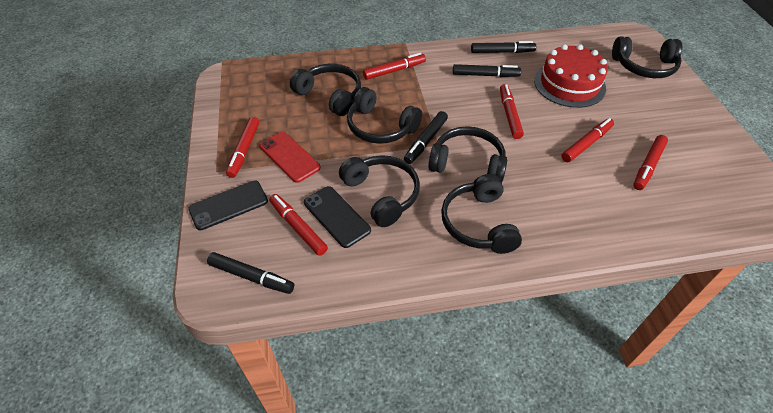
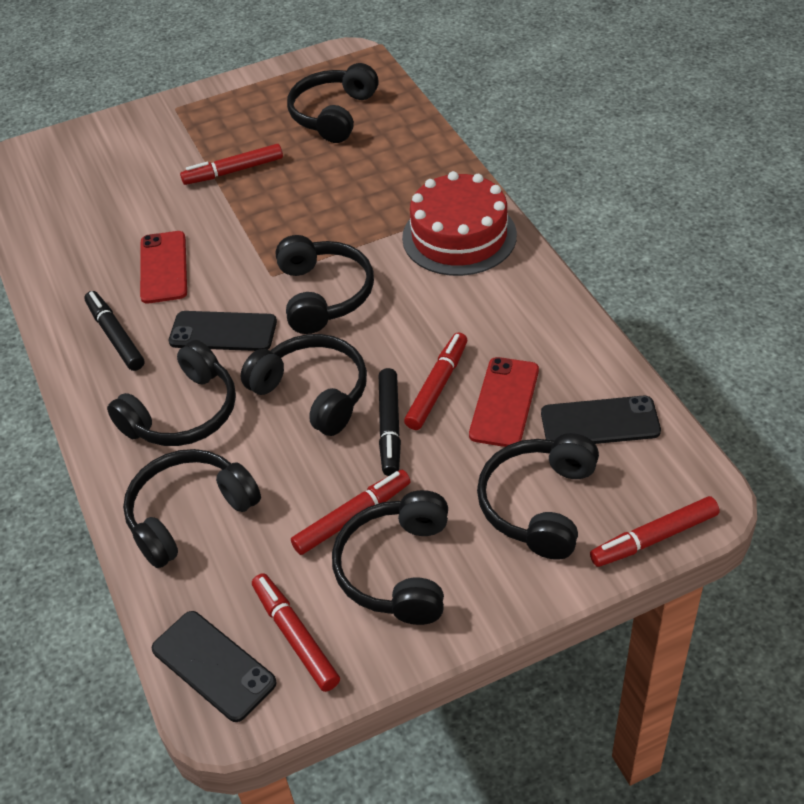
black headphones: [290,64,361,116] [339,155,420,227] [347,87,422,144] [428,126,507,182] [441,174,522,254] [612,37,682,78] = 6 -> [107,340,236,446] [123,449,261,568] [241,334,367,436] [276,235,374,334] [287,63,379,143] [332,490,448,625] [477,433,599,560] = 7
black marker: [207,252,294,294] [404,111,448,164] [453,64,521,77] [471,41,536,53] = 4 -> [85,291,144,371] [379,368,401,476] = 2
black phone: [188,180,268,230] [304,186,371,248] = 2 -> [151,611,277,722] [169,311,277,351] [541,396,661,444] = 3
red marker: [226,117,259,178] [269,194,328,256] [363,53,426,80] [500,84,524,139] [561,118,614,162] [633,135,668,190] = 6 -> [180,144,283,185] [252,573,340,692] [291,470,411,555] [404,332,467,430] [590,496,720,567] = 5
red phone: [260,132,321,183] = 1 -> [140,231,187,304] [469,357,539,447] = 2

